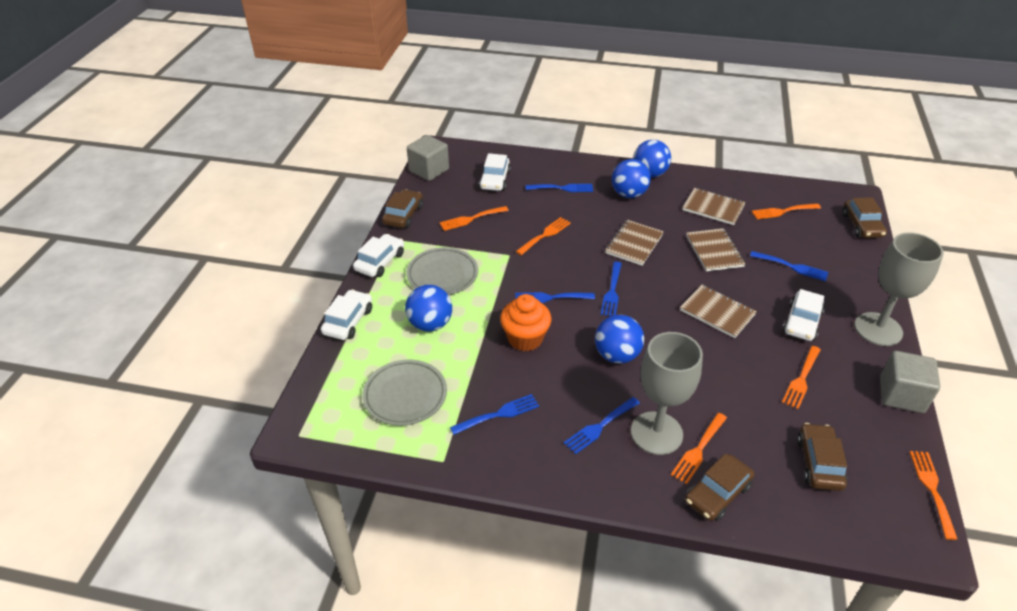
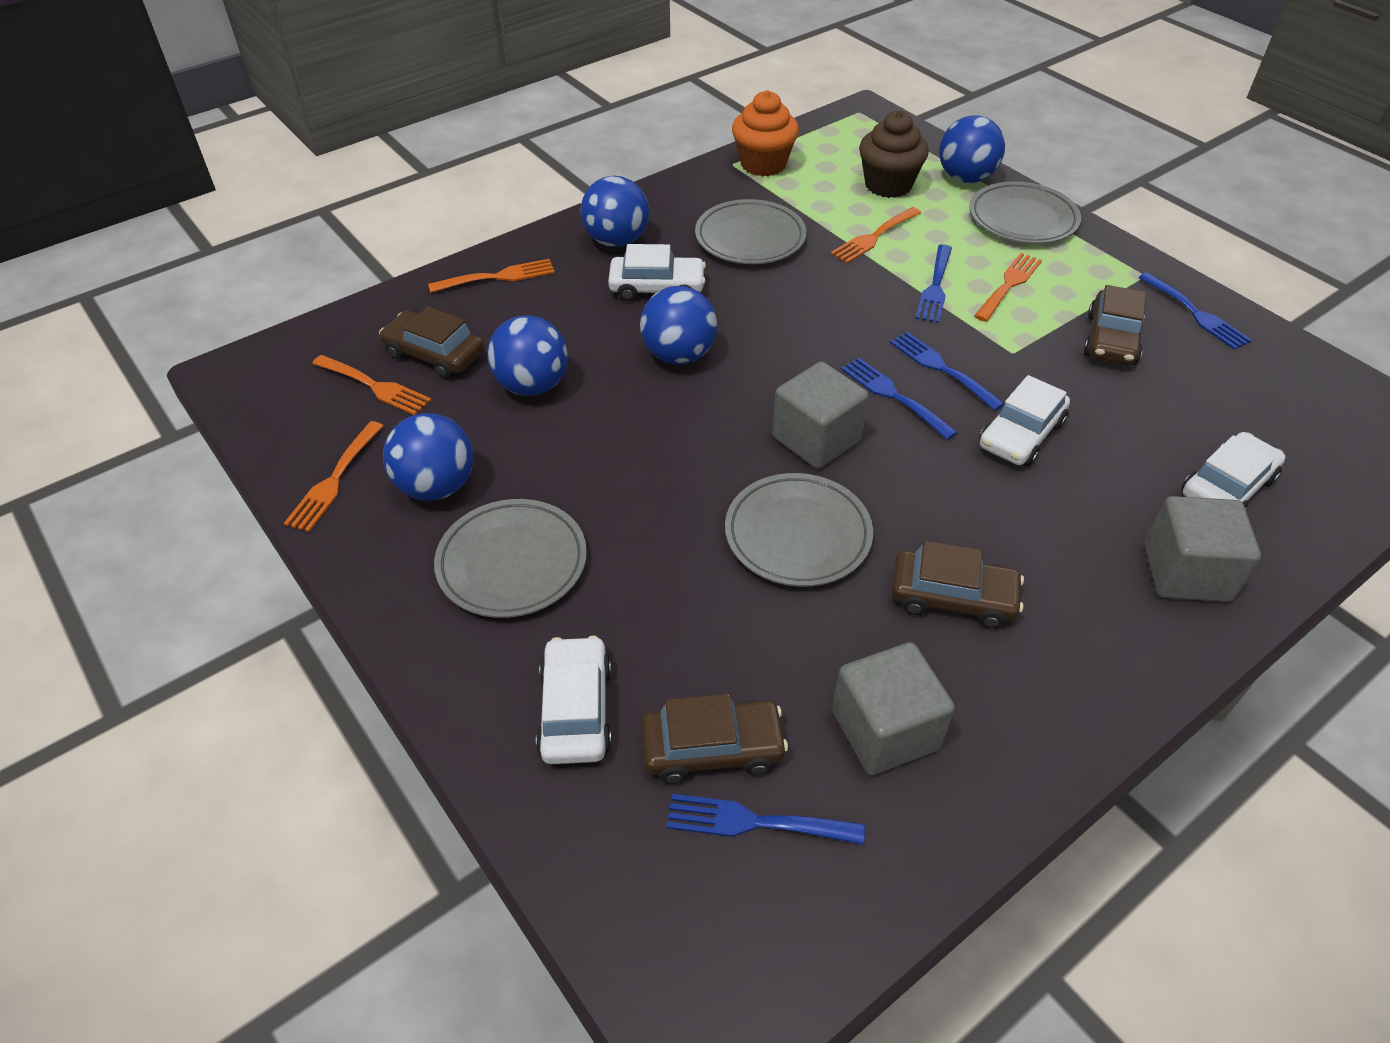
blue ball: [405,285,452,332] [595,315,644,364] [612,159,651,198] [633,140,671,178] = 4 -> [383,413,473,501] [487,315,568,396] [580,176,649,247] [640,286,717,364] [939,115,1005,183] = 5
blue fork: [450,394,539,435] [515,292,595,303] [526,184,593,192] [564,397,640,454] [601,262,622,316] [750,251,829,281] = 6 -> [667,794,865,845] [841,358,958,440] [890,331,1005,411] [916,244,952,323] [1138,272,1252,350] = 5
brown cupcake: none = 0 -> [859,110,929,198] = 1
brown notebook: [605,220,664,266] [680,285,757,338] [683,188,746,225] [686,228,745,271] = 4 -> none = 0
grey cube: [407,135,449,181] [880,351,940,413] = 2 -> [772,361,869,469] [832,642,955,775] [1144,496,1261,602] = 3
grey goblet: [631,332,703,455] [854,232,944,346] = 2 -> none = 0
grey plate: [362,360,447,426] [406,247,478,295] = 2 -> [434,499,587,618] [695,199,807,264] [725,473,873,587] [969,181,1081,244] = 4
orange fork: [439,206,509,231] [516,217,571,255] [671,413,727,484] [751,204,821,219] [782,346,821,409] [910,451,957,540] = 6 -> [284,421,383,532] [312,355,431,415] [428,259,555,293] [830,207,921,263] [974,253,1042,322] = 5

